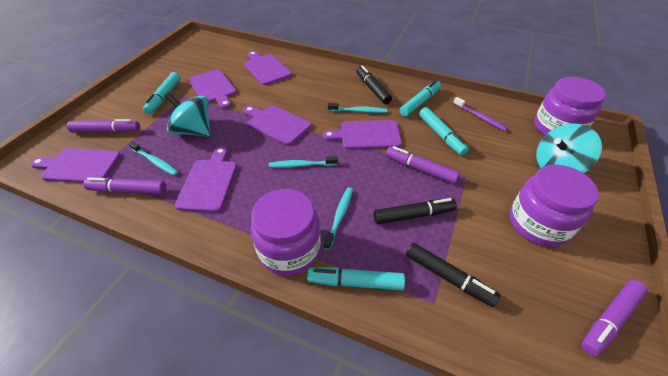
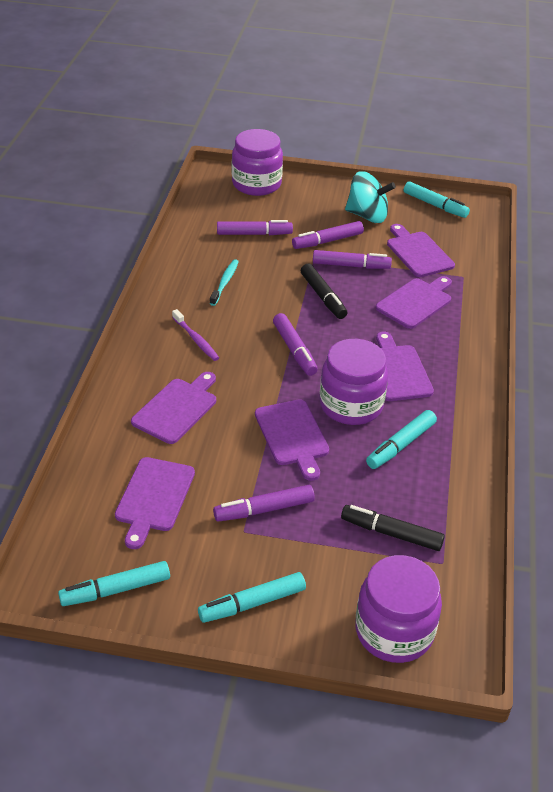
black marker: [356,65,392,104] [374,198,457,224] [406,243,501,307] = 3 -> [301,264,347,319] [341,505,445,551] = 2
purple marker: [67,119,140,133] [83,177,166,194] [386,146,460,184] [581,280,648,356] = 4 -> [213,485,315,522] [217,220,293,235] [273,313,318,376] [292,221,364,249] [313,250,392,269] = 5
turquoise spinning top: [164,92,210,137] [536,123,602,173] = 2 -> [345,171,396,223] = 1
turquoise toothbrush: [128,141,178,176] [269,156,338,168] [323,187,353,250] [328,103,387,113] = 4 -> [210,259,239,306] = 1

